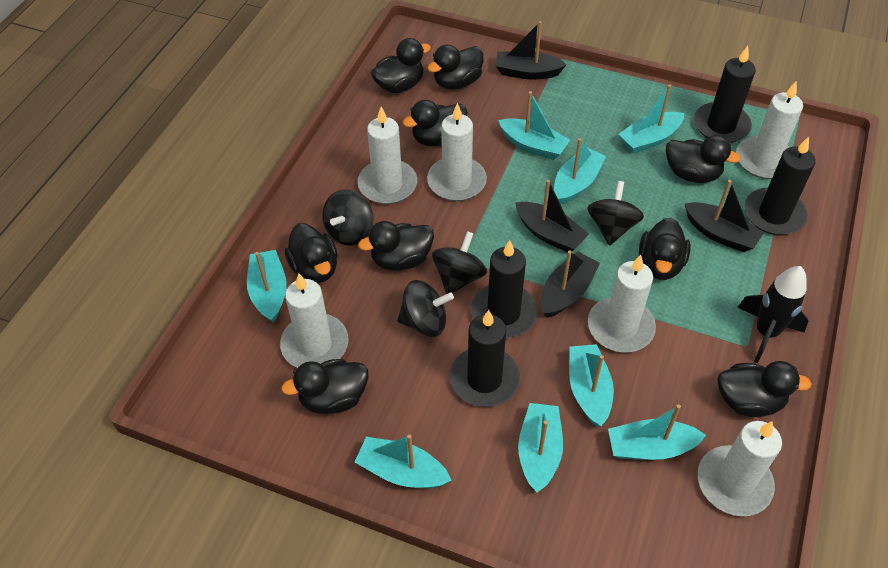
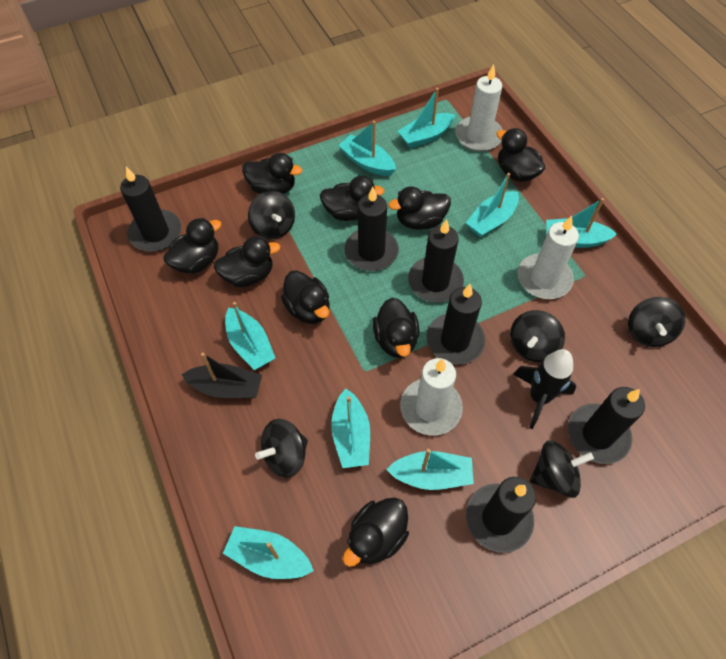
black boat: [496,21,567,80] [515,180,589,252] [541,251,600,318] [684,180,764,252] = 4 -> [181,353,262,399] = 1
black candle: [450,310,520,407] [471,240,538,337] [694,46,756,143] [744,137,816,235] = 4 -> [120,167,181,252] [344,187,399,271] [408,219,464,303] [426,284,485,364] [466,477,536,553] [568,387,645,464] = 6
black spinning top: [322,189,374,246] [397,280,454,337] [432,231,487,294] [587,181,644,246] = 4 -> [248,191,295,239] [255,419,308,478] [510,310,565,362] [530,440,594,498] [628,297,685,347] = 5
white candle: [280,273,349,368] [357,107,417,204] [427,103,487,201] [588,255,656,352] [698,421,782,516] [736,82,803,179] = 6 -> [400,358,463,436] [455,64,503,152] [518,216,579,299] = 3

